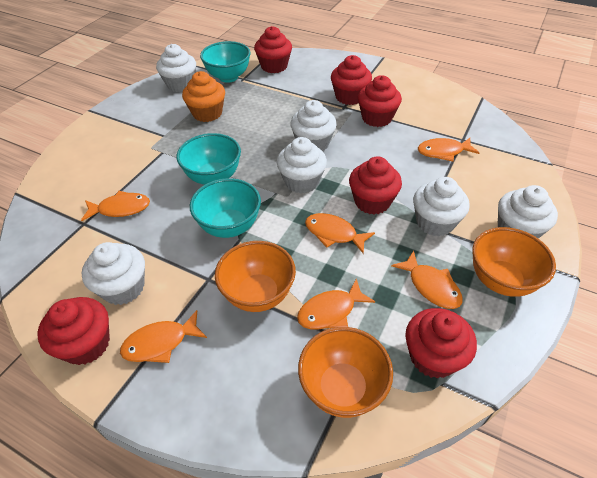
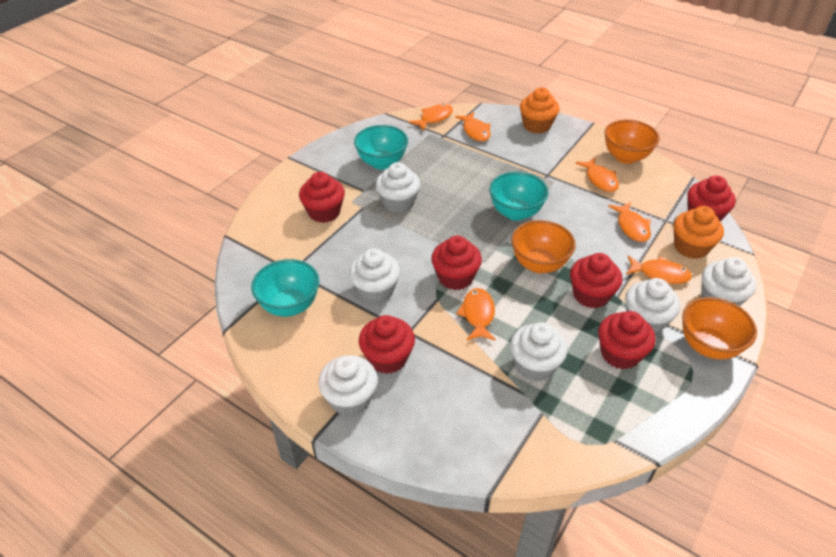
orange cupcake: [182,71,225,122] = 1 -> [520,87,559,134] [674,206,724,259] = 2

